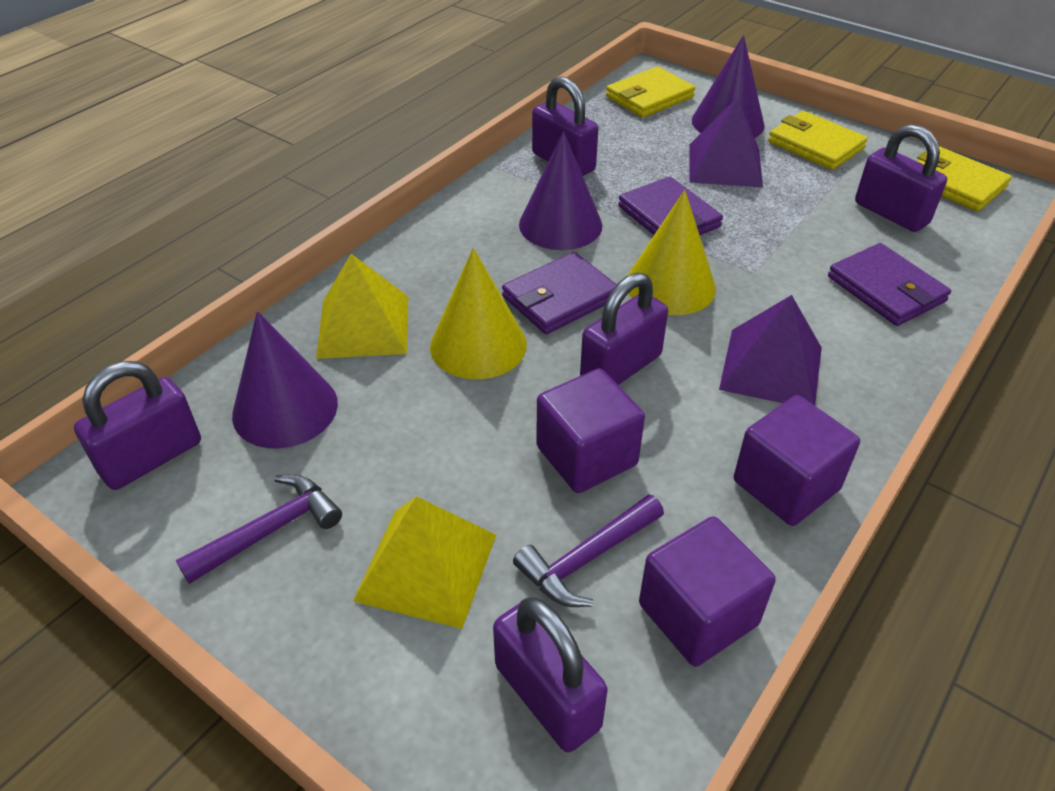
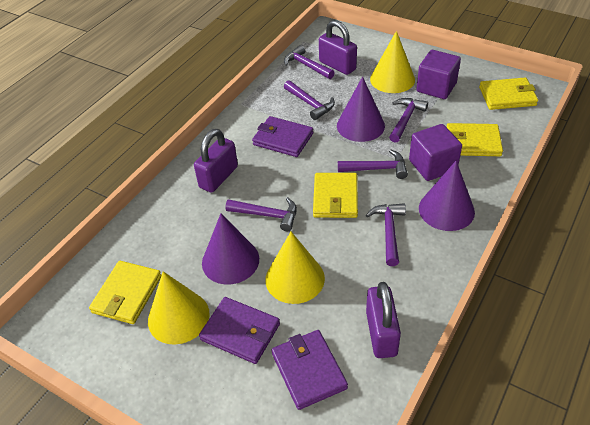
purple cube: [536,368,645,493] [639,516,776,667] [734,395,860,526] = 3 -> [409,124,462,181] [416,50,461,99] = 2
purple hammer: [176,474,342,584] [513,494,664,607] = 2 -> [225,197,297,231] [284,45,335,79] [284,80,335,120] [338,149,408,179] [366,203,406,266] [389,98,428,143] = 6
purple padlock: [74,361,201,490] [493,597,608,752] [532,76,598,176] [580,272,668,385] [855,124,947,232] = 5 -> [194,129,238,193] [319,20,357,75] [366,282,401,358] = 3
purple pyramid: [689,97,763,187] [719,295,822,405] = 2 -> none = 0
yellow cone: [430,248,527,379] [628,190,716,315] = 2 -> [148,271,210,345] [265,232,325,304] [370,31,415,93] = 3
yellow pyramid: [316,254,408,359] [353,496,496,629] = 2 -> none = 0
yellow wallet: [606,67,695,118] [768,111,868,170] [917,146,1012,211] = 3 -> [89,261,161,324] [313,173,358,218] [447,123,503,156] [479,77,538,110] = 4

